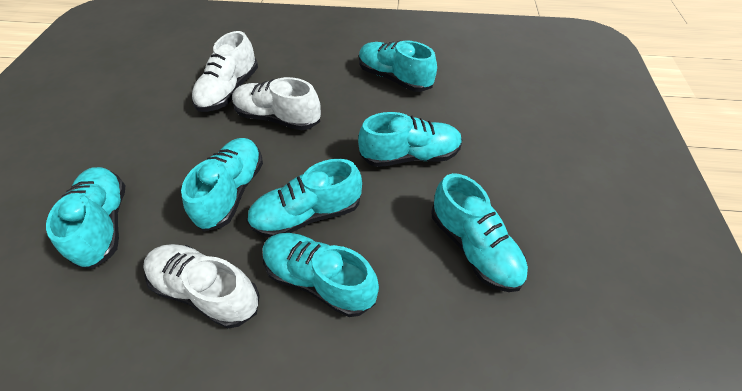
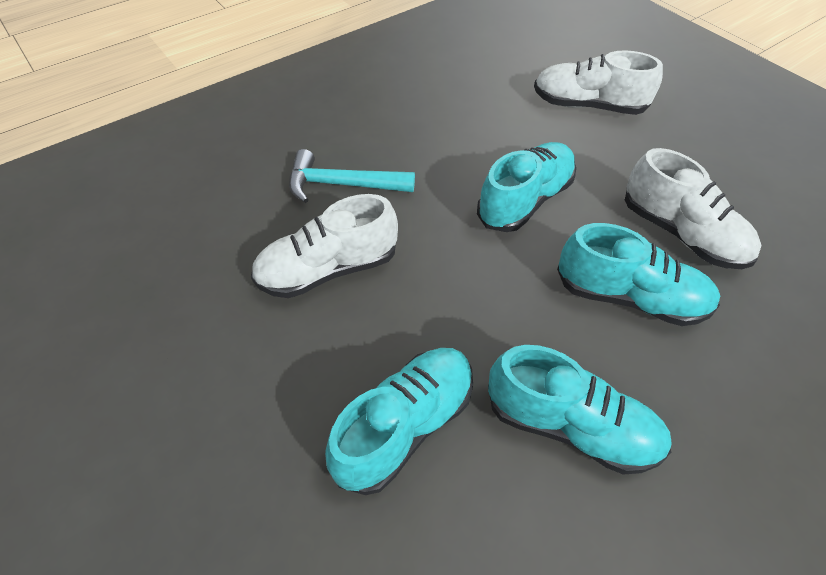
turquoise hammer: none = 0 -> [289,149,415,203] = 1
turquoise shoe: [46,167,125,269] [181,138,263,231] [246,159,362,238] [263,233,379,317] [358,112,462,167] [359,41,437,92] [432,173,528,292] = 7 -> [325,348,473,495] [477,142,576,232] [488,345,672,474] [557,223,720,326] = 4

